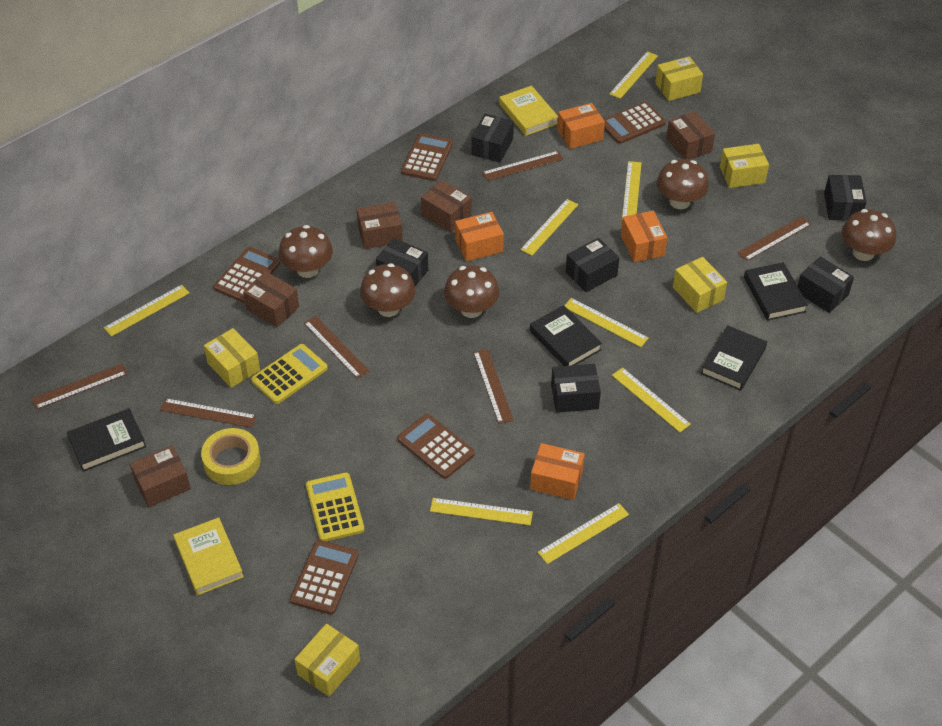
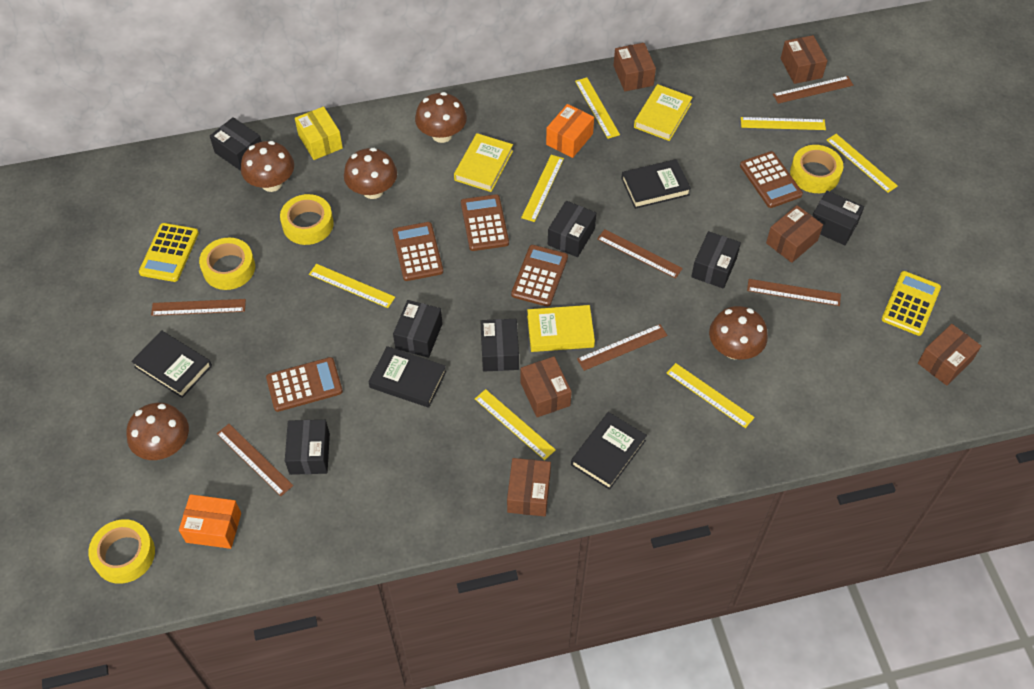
black box: [376,238,428,286] [471,114,514,162] [551,364,601,413] [566,238,619,292] [798,257,854,313] [824,175,866,221] = 6 -> [210,117,262,171] [285,420,330,475] [393,300,443,358] [481,319,519,372] [548,201,596,257] [691,231,741,289] [812,191,864,245] = 7
brown box: [130,446,191,507] [243,271,299,327] [357,202,403,249] [421,180,472,233] [666,111,715,160] = 5 -> [507,458,551,516] [520,356,572,417] [613,43,656,91] [766,205,823,263] [781,35,828,84] [918,324,981,386] = 6
orange box: [455,212,504,261] [530,443,585,500] [557,103,605,149] [621,211,667,262] = 4 -> [179,494,241,549] [546,104,594,158] = 2
yellow book: [173,517,244,595] [499,86,558,136] = 2 -> [454,133,513,192] [527,305,595,352] [634,84,693,141] = 3
yellow box: [204,328,260,388] [294,623,360,697] [655,56,703,101] [673,257,727,313] [720,144,769,188] = 5 -> [295,106,343,160] = 1
yellow ruler: [104,285,189,337] [430,498,533,525] [520,199,579,256] [537,503,629,564] [564,298,649,347] [610,51,658,99] [612,367,691,432] [622,161,642,218] = 8 -> [309,264,395,308] [475,389,556,460] [521,155,564,222] [575,77,620,139] [667,363,755,428] [741,117,826,130] [827,134,898,193] = 7
yellow tape: [201,428,261,485] = 1 -> [88,519,155,584] [199,237,255,290] [280,194,334,245] [790,145,843,193] = 4

